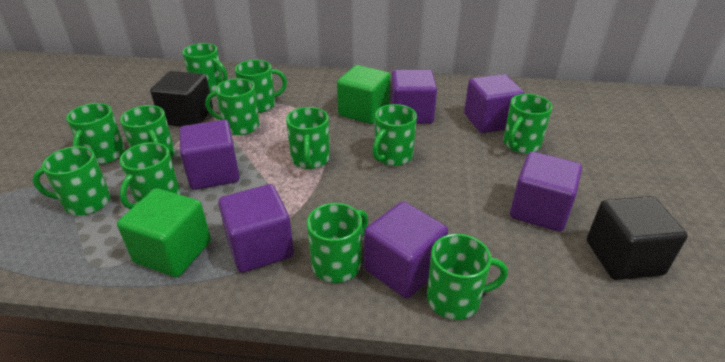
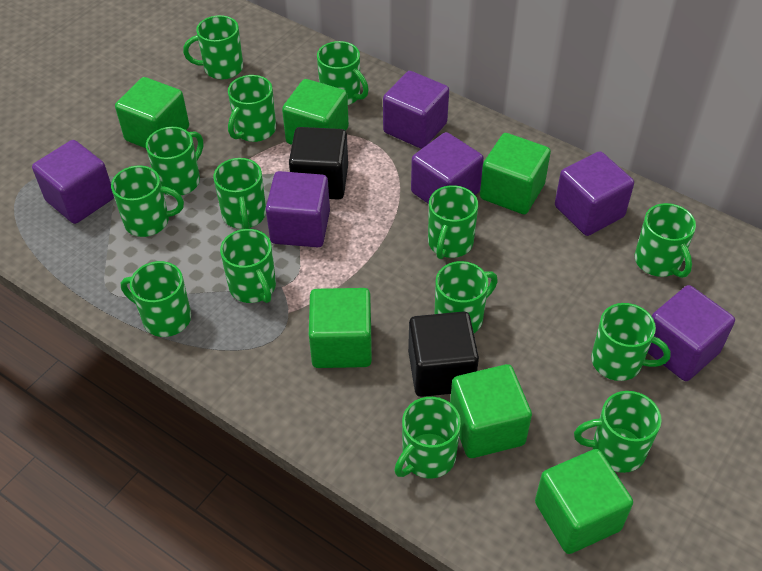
green cube: [117,188,211,277] [337,65,390,124] = 2 -> [115,77,189,148] [282,79,349,145] [309,288,372,368] [450,364,532,458] [480,133,551,214] [535,449,633,554] = 6
green mug: [32,146,110,216] [66,103,125,164] [119,142,180,209] [120,105,175,158] [182,43,228,93] [205,78,259,135] [235,60,287,113] [286,107,330,169] [307,203,368,283] [372,104,417,166] [427,234,508,320] [503,94,553,154] = 12 -> [111,165,184,237] [121,261,191,337] [146,127,203,196] [183,15,243,79] [214,158,266,229] [220,229,276,303] [228,75,276,142] [317,41,369,105] [394,397,461,479] [428,185,478,259] [434,261,498,333] [574,391,662,473] [591,303,671,381] [635,203,696,278] = 14

